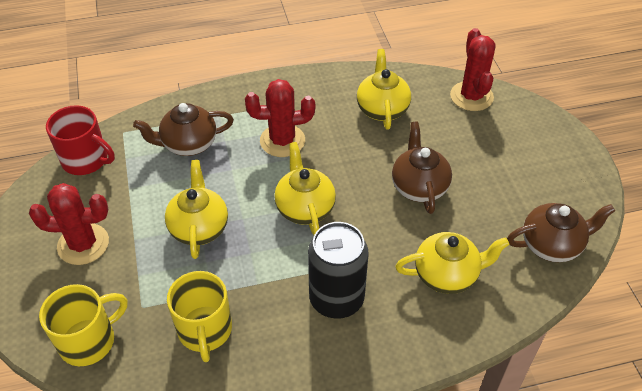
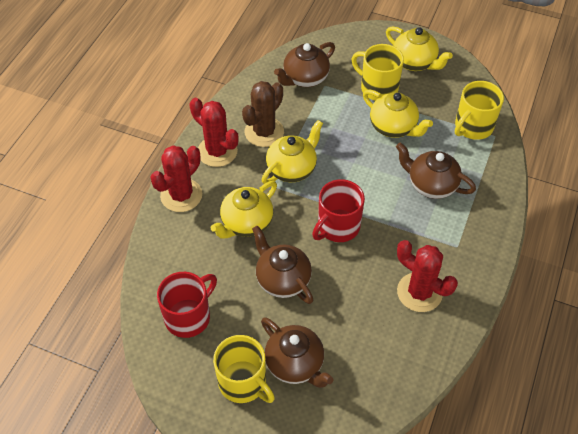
black can: [308,222,369,319] = 1 -> none = 0
brown cactus: none = 0 -> [242,81,284,147] = 1
brown teapot: [133,103,234,156] [392,122,452,214] [507,203,615,262] = 3 -> [252,226,313,304] [261,317,333,388] [274,42,335,87] [396,142,476,199] = 4
red mug: [46,105,115,175] = 1 -> [157,272,217,338] [312,179,365,242] = 2
yellow mug: [39,284,128,366] [167,271,232,362] = 2 -> [213,335,275,403] [352,44,404,101] [455,81,504,140] = 3

